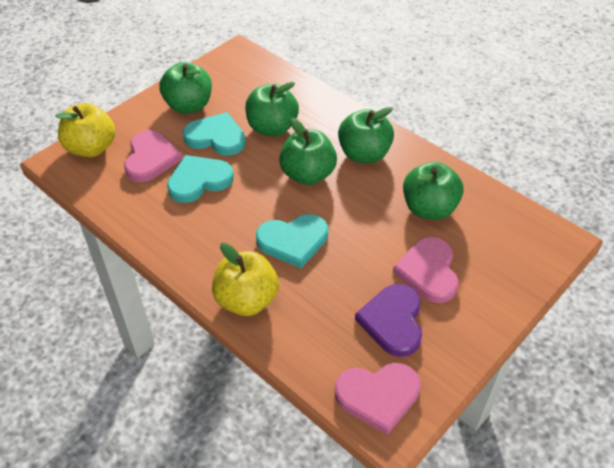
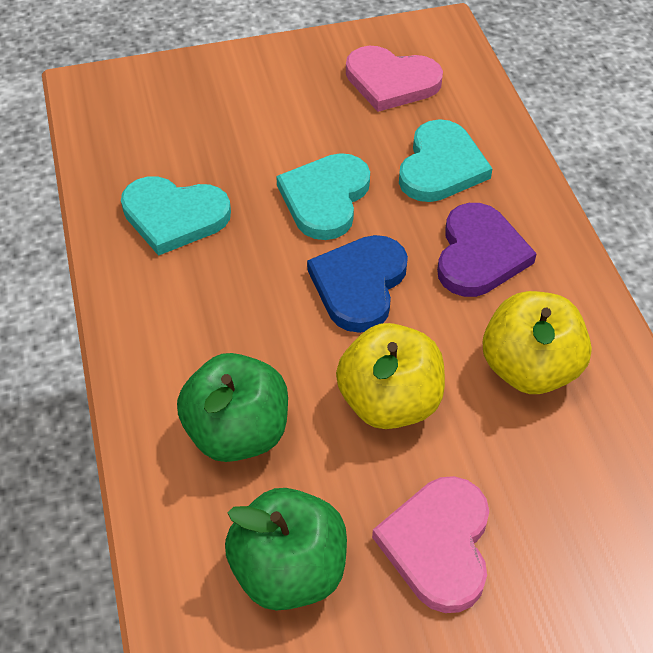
blue heart: none = 0 -> [307,235,408,333] = 1
green apple: [159,62,212,114] [245,82,299,136] [279,118,337,185] [338,107,394,163] [403,162,463,220] = 5 -> [177,353,288,462] [225,488,347,611] = 2
pink heart: [124,130,182,182] [335,363,421,435] [393,237,459,303] = 3 -> [346,46,443,112] [372,476,489,613] = 2

